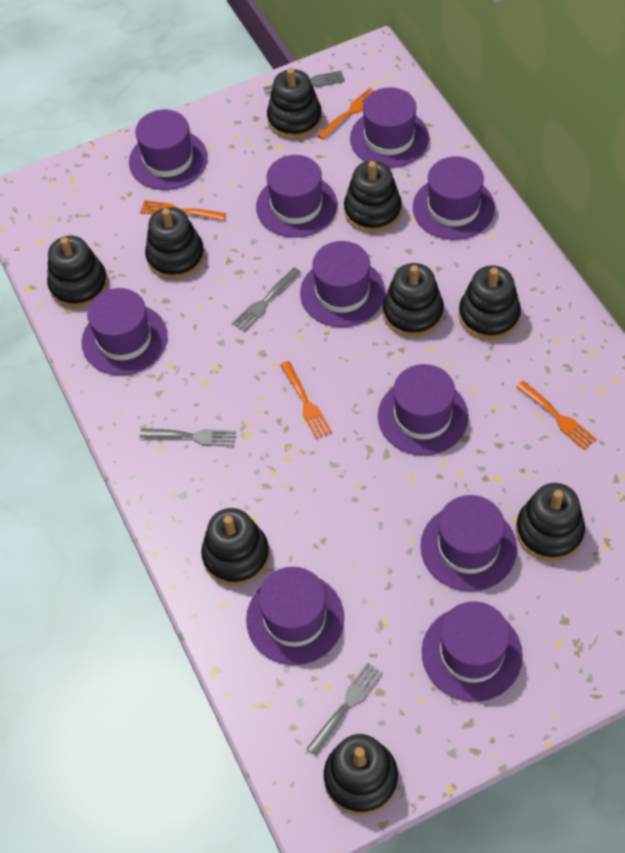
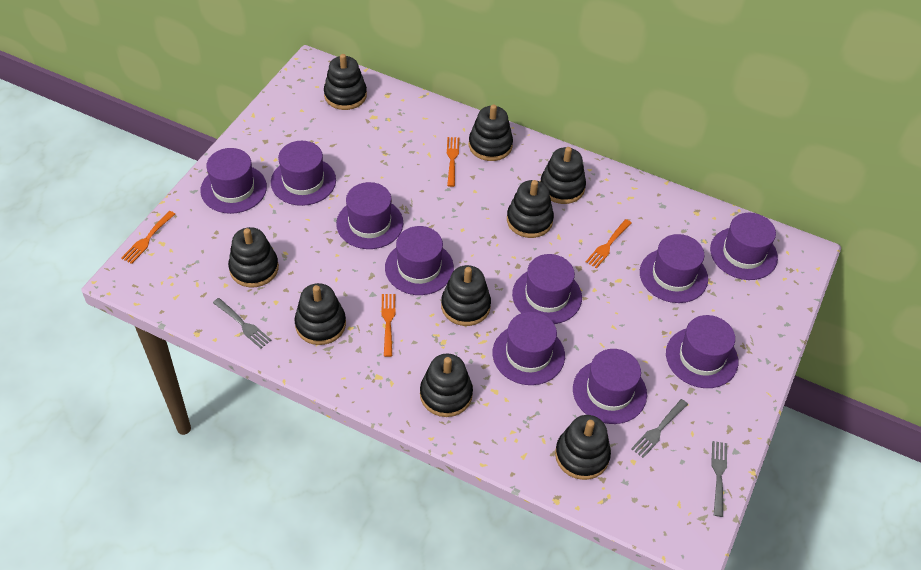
grey fork: [140,428,236,447] [232,267,301,332] [263,71,345,94] [306,662,383,755] = 4 -> [213,298,271,348] [631,399,688,458] [711,441,727,517] = 3

